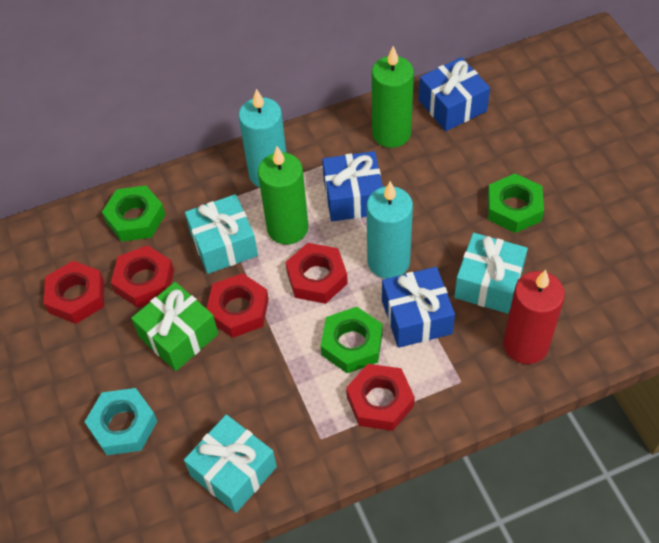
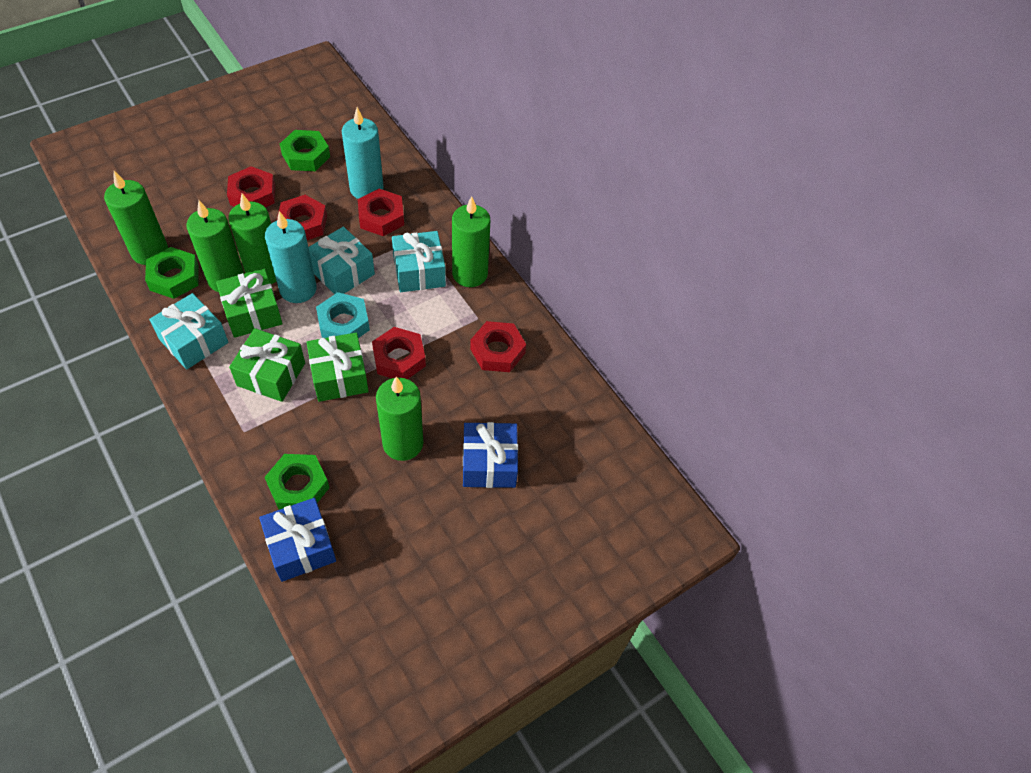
blue gift: [322,151,383,221] [382,267,455,348] [419,57,490,131] = 3 -> [259,498,336,582] [463,422,518,488] = 2
green candle: [258,146,308,244] [372,46,414,148] = 2 -> [104,171,168,265] [187,200,244,292] [228,194,276,284] [376,377,423,461] [452,196,490,287] = 5
green gift: [131,282,218,371] = 1 -> [216,269,282,338] [229,328,305,402] [307,333,369,402] = 3
red candle: [503,270,565,364] = 1 -> none = 0

